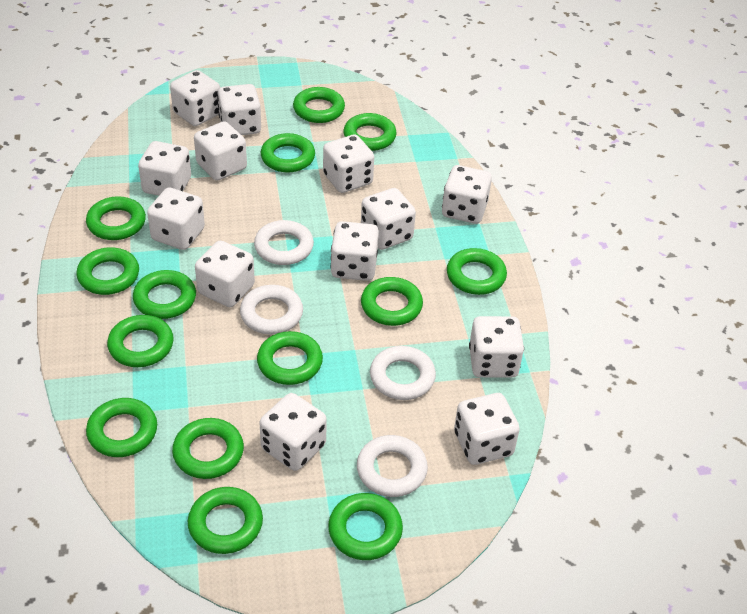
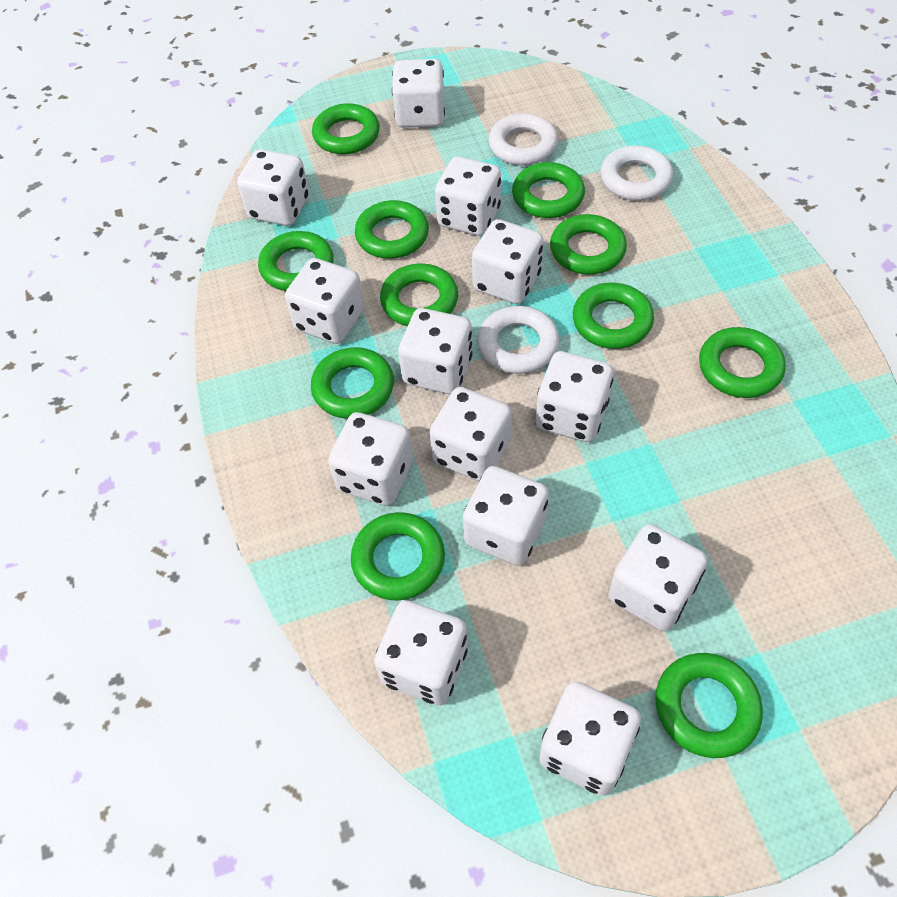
green ring: [76,247,139,295] [86,196,146,240] [86,398,157,457] [107,315,174,367] [133,270,196,319] [172,418,244,479] [188,487,263,554] [257,331,323,385] [260,133,315,173] [293,87,345,123] [328,493,403,560] [343,113,397,151] [361,277,423,326] [447,248,507,295] = 14 -> [258,231,334,291] [311,347,394,419] [312,103,380,154] [351,512,445,601] [355,200,429,259] [380,264,458,326] [512,162,585,218] [550,214,627,275] [573,283,654,349] [655,653,763,758] [699,327,785,398] = 11
white ring: [240,285,303,334] [254,220,314,265] [357,435,428,497] [370,346,436,400] = 4 -> [478,306,559,374] [489,113,558,165] [600,145,673,201] = 3

